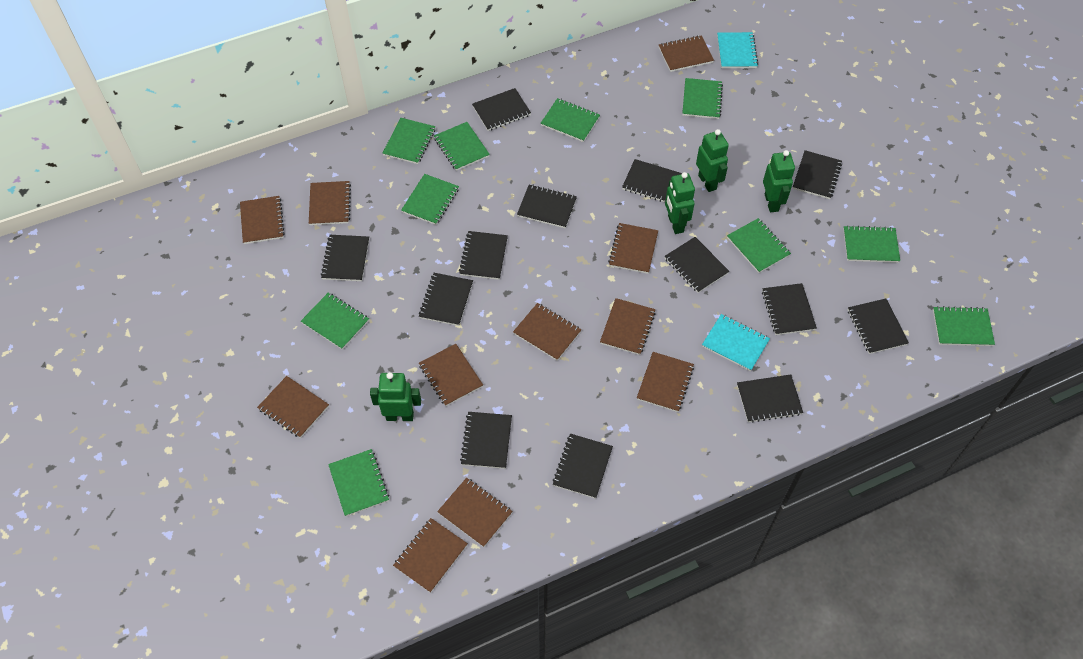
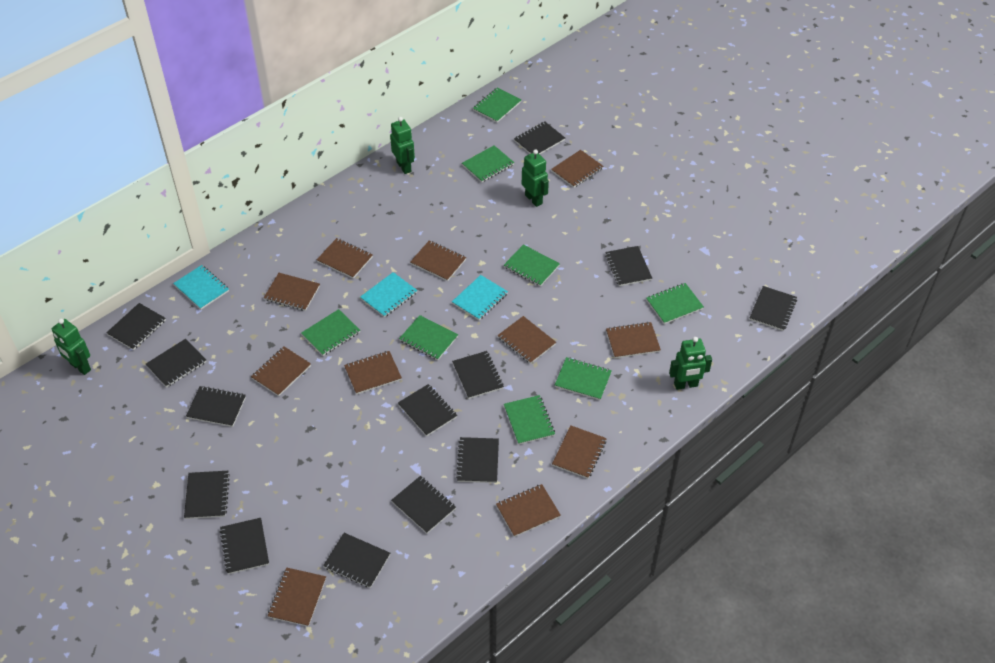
green notebook: [301,293,369,350] [328,449,389,516] [383,118,435,164] [401,174,459,225] [434,122,490,171] [541,98,600,142] [682,78,723,119] [727,218,791,273] [843,225,900,263] [933,306,995,346] = 10 -> [301,309,360,356] [399,315,458,360] [462,145,514,182] [473,87,521,123] [504,245,560,287] [504,395,555,445] [555,357,612,400] [646,283,704,324] = 8
turquoise notebook: [702,314,770,371] [717,32,758,68] = 2 -> [173,265,229,310] [360,272,417,317] [452,275,508,320] = 3

